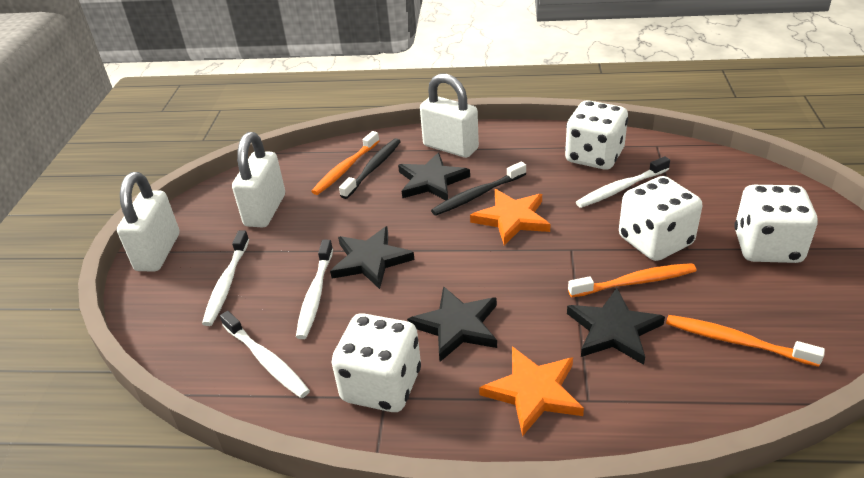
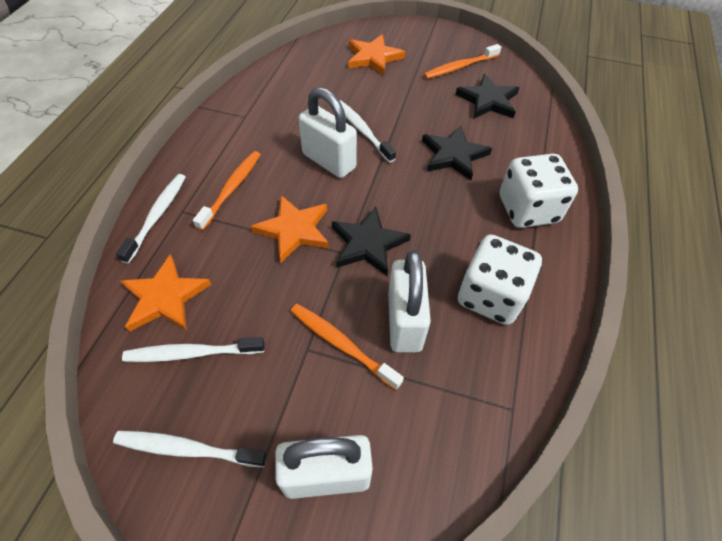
black star: [330,226,415,289] [398,153,470,200] [407,286,497,362] [567,288,665,365] = 4 -> [332,207,411,276] [422,126,492,180] [455,74,520,119] = 3
black toothbrush: [339,138,401,199] [431,161,526,216] = 2 -> none = 0
orange star: [470,189,551,245] [479,347,584,437] = 2 -> [121,254,211,332] [251,195,329,263] [348,34,405,76] = 3
white dice: [332,313,421,412] [565,100,628,170] [619,176,702,261] [734,185,818,263] = 4 -> [458,234,542,325] [500,154,578,228] = 2

